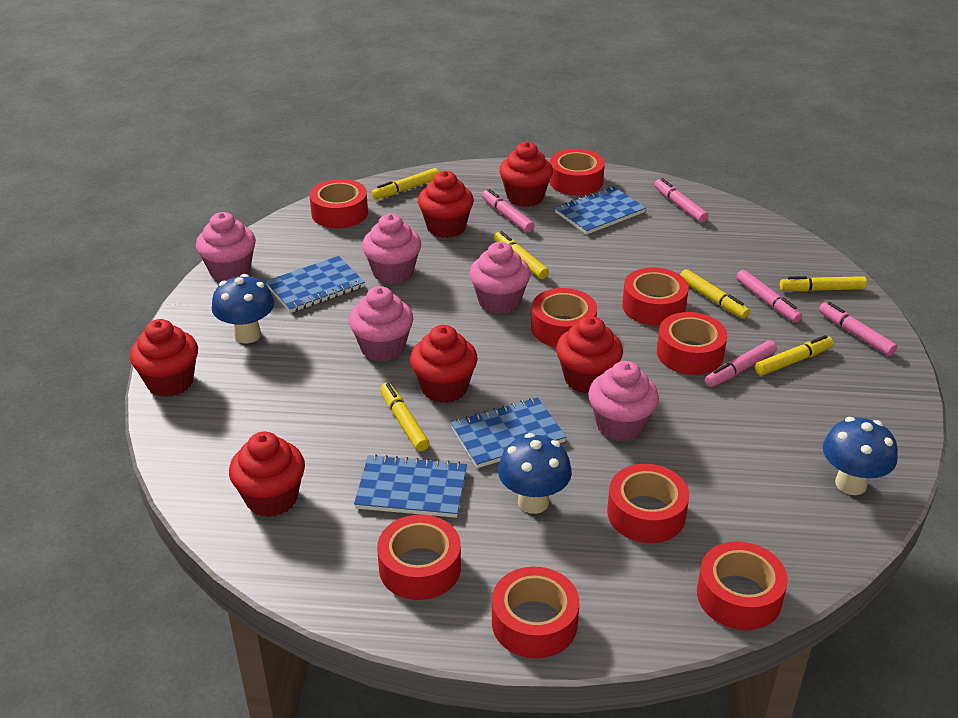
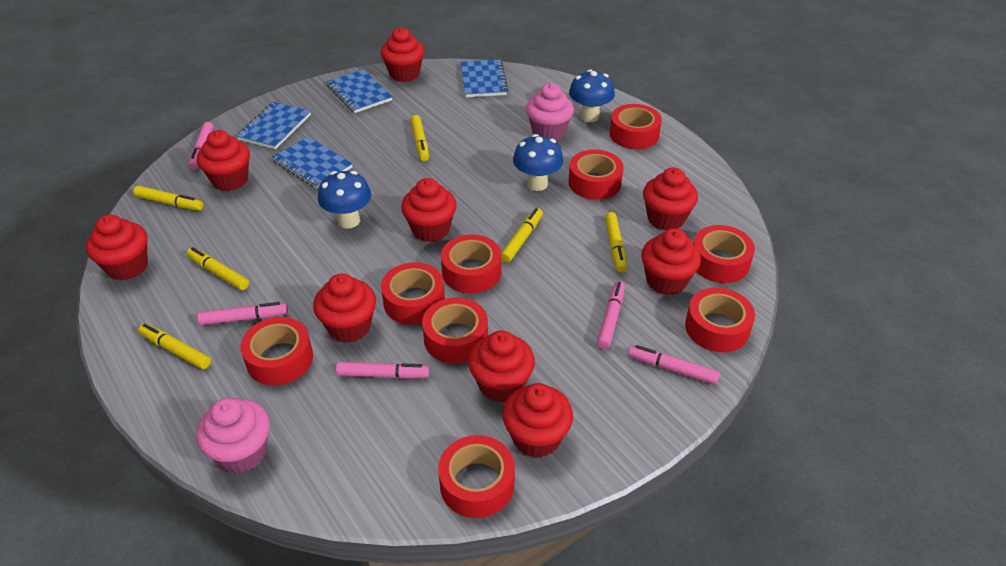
pink cupcake: [196,212,256,282] [349,286,414,362] [362,214,421,284] [469,242,531,314] [588,361,659,442] = 5 -> [196,398,270,473] [526,83,574,141] = 2
red cupcake: [130,319,198,397] [229,432,305,517] [410,325,478,403] [418,171,474,238] [499,142,553,207] [556,316,623,393] = 6 -> [86,214,148,281] [197,130,250,191] [313,274,376,343] [381,28,425,82] [401,178,457,242] [468,331,535,403] [502,383,573,458] [641,228,701,295] [643,167,698,231] = 9

